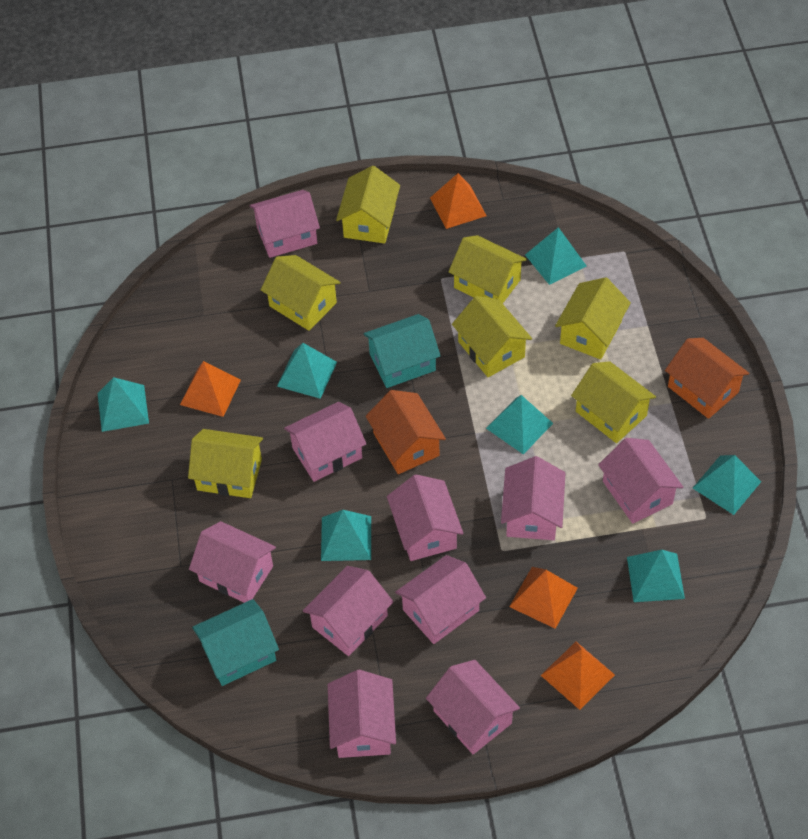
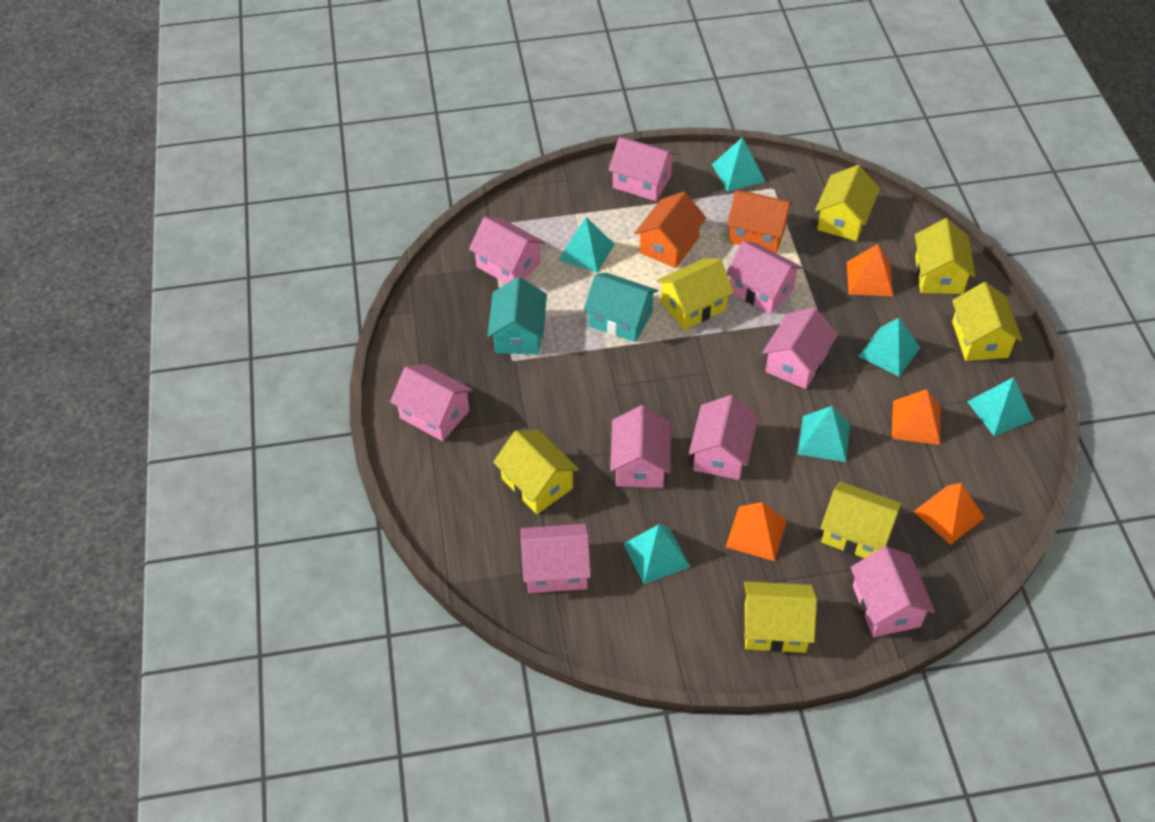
pink house: [189,521,276,603] [250,190,320,258] [284,402,366,482] [303,566,394,656] [328,670,396,758] [387,474,464,561] [395,555,486,644] [426,660,520,754] [501,456,566,540] [598,438,683,524] = 10 -> [390,364,473,441] [469,217,545,284] [521,524,591,593] [608,137,677,201] [610,405,671,488] [689,395,758,480] [726,241,803,314] [762,308,838,389] [851,546,935,637] = 9
turquoise pyramid: [98,377,149,432] [277,343,337,399] [321,510,371,561] [486,395,553,455] [525,227,587,285] [627,550,685,602] [693,455,761,515] = 7 -> [558,217,615,273] [623,524,690,584] [712,137,765,191] [798,406,850,462] [859,318,920,377] [967,377,1034,436] = 6

